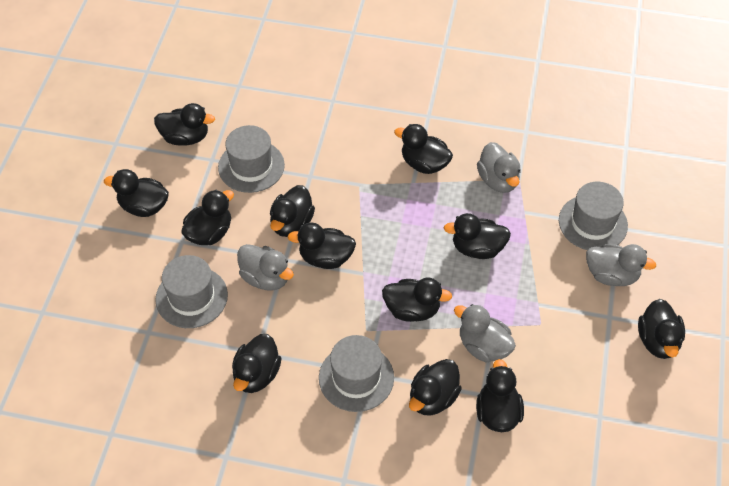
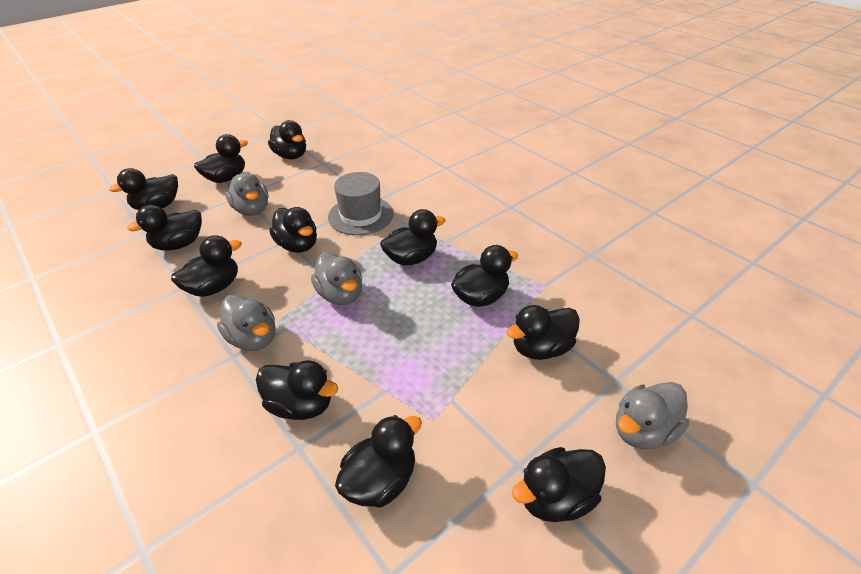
grey hat: [155,255,228,328] [218,125,285,193] [319,335,394,412] [559,182,628,250] = 4 -> [328,172,394,235] = 1

